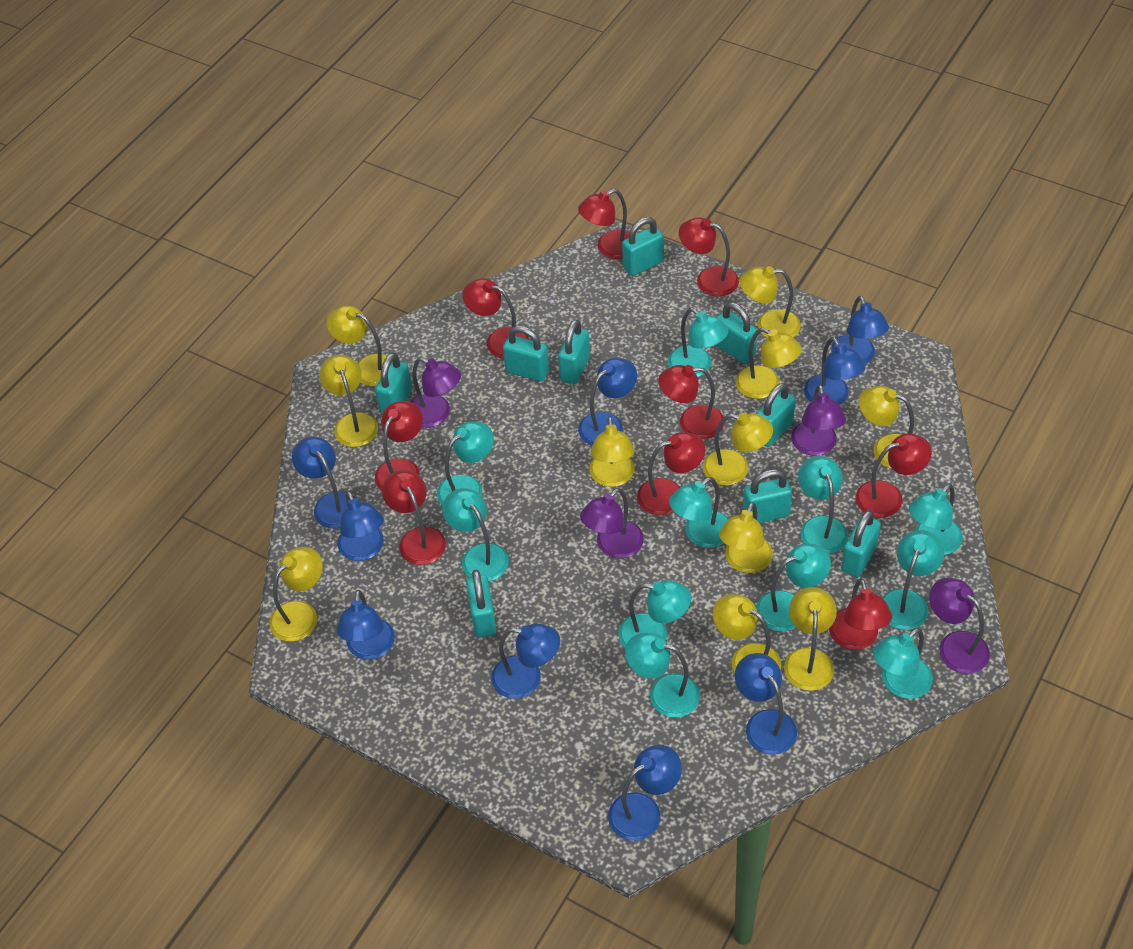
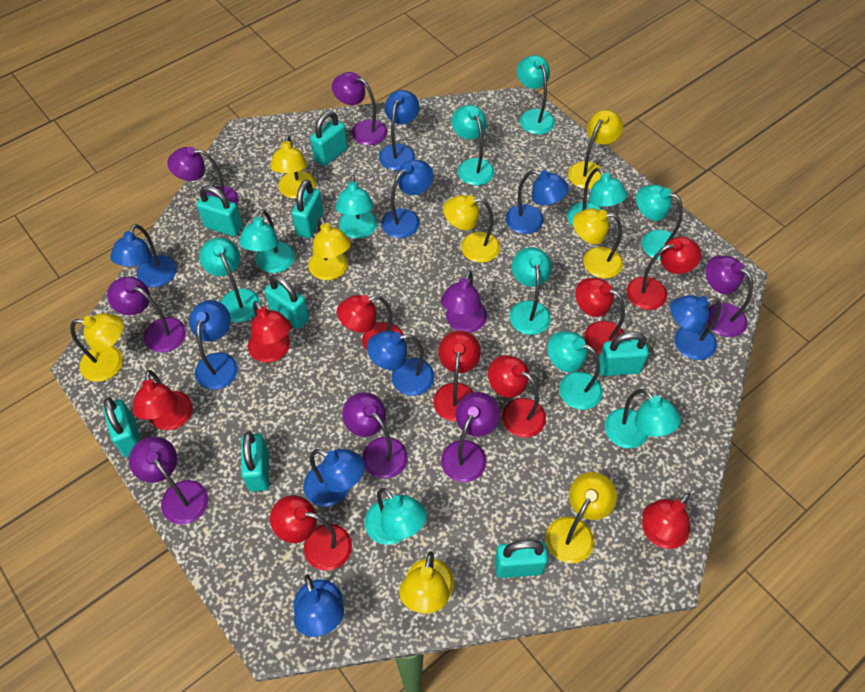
purple lamp: [411,357,461,428] [580,488,644,558] [791,384,846,456] [929,578,990,674] = 4 -> [107,276,186,353] [129,436,208,525] [167,147,238,205] [332,72,387,145] [342,392,408,479] [441,270,487,333] [441,392,500,482] [705,255,753,337] = 8
turquoise padlock: [375,353,412,415] [466,569,496,637] [503,326,549,382] [558,319,590,384] [622,217,664,276] [716,302,757,363] [743,469,792,523] [756,383,796,447] [841,510,881,577] = 9 -> [103,397,141,457] [196,185,243,237] [241,431,269,492] [265,275,309,329] [292,180,323,238] [310,111,347,166] [494,540,548,578] [599,332,649,376] = 8
yellow lamp: [269,547,323,642] [319,355,378,447] [327,305,387,386] [589,416,635,487] [703,413,773,486] [713,594,781,673] [719,502,773,573] [735,328,802,399] [740,266,801,338] [784,587,837,691] [859,386,914,469] = 11 -> [70,313,123,382] [270,135,316,199] [308,217,351,280] [399,552,454,614] [443,195,500,263] [546,472,617,563] [568,110,623,189] [573,208,623,278] = 8

